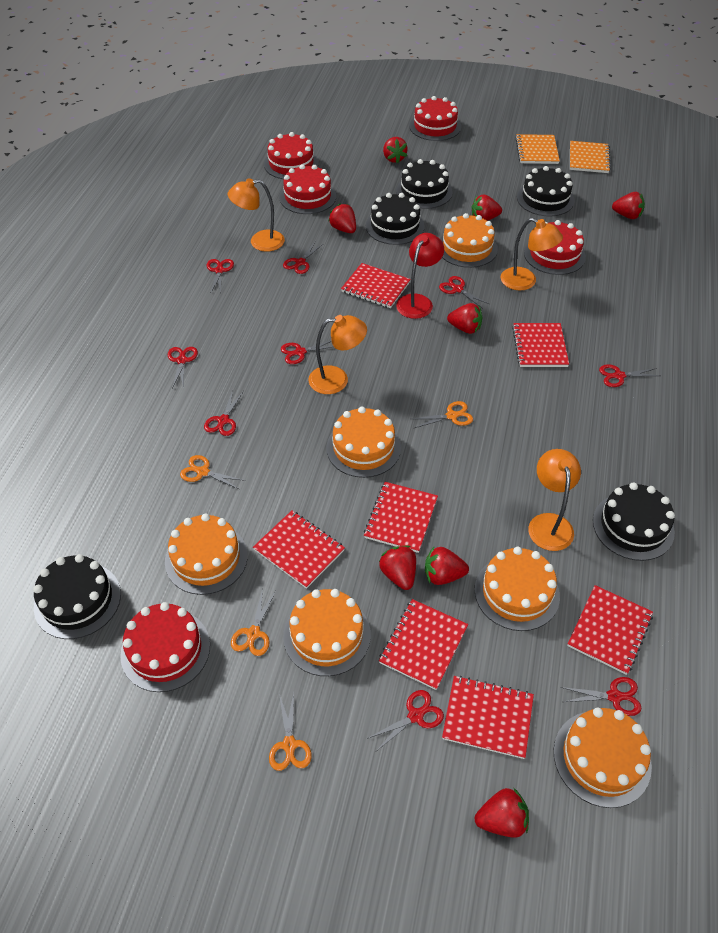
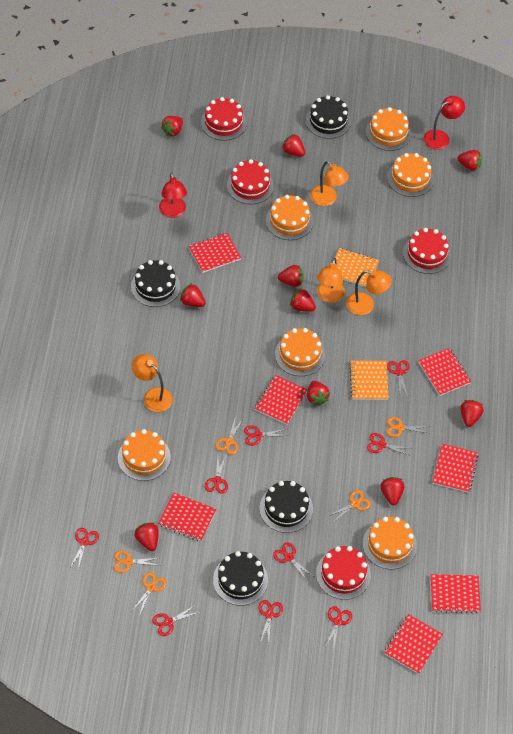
black cake: [33,554,121,639] [366,193,425,245] [396,159,452,209] [517,166,575,216] [593,482,675,561] = 5 -> [131,260,180,307] [213,551,268,606] [259,481,313,533] [306,95,351,139] = 4
orange scissors: [180,455,246,489] [231,589,276,656] [269,693,312,771] [412,401,473,428] = 4 -> [114,550,161,573] [131,572,167,616] [215,416,243,455] [328,490,371,522] [387,417,430,437] = 5
red cake: [120,602,210,692] [264,132,319,179] [279,164,336,214] [409,96,461,141] [524,220,586,275] = 5 -> [201,97,247,141] [227,159,274,204] [316,546,371,600] [403,228,451,274] = 4
red lamp: [396,233,444,319] = 1 -> [159,172,187,218] [424,96,465,150] = 2
red strawberry: [328,204,356,233] [379,545,416,590] [383,137,408,164] [425,547,469,585] [447,303,482,334] [472,194,502,221] [475,788,529,838] [612,192,645,219] = 8 -> [135,522,159,551] [161,116,183,136] [180,283,206,307] [278,265,304,287] [282,134,305,157] [290,288,316,312] [307,381,330,406] [380,477,404,505] [457,150,482,171] [460,400,484,427] = 10

